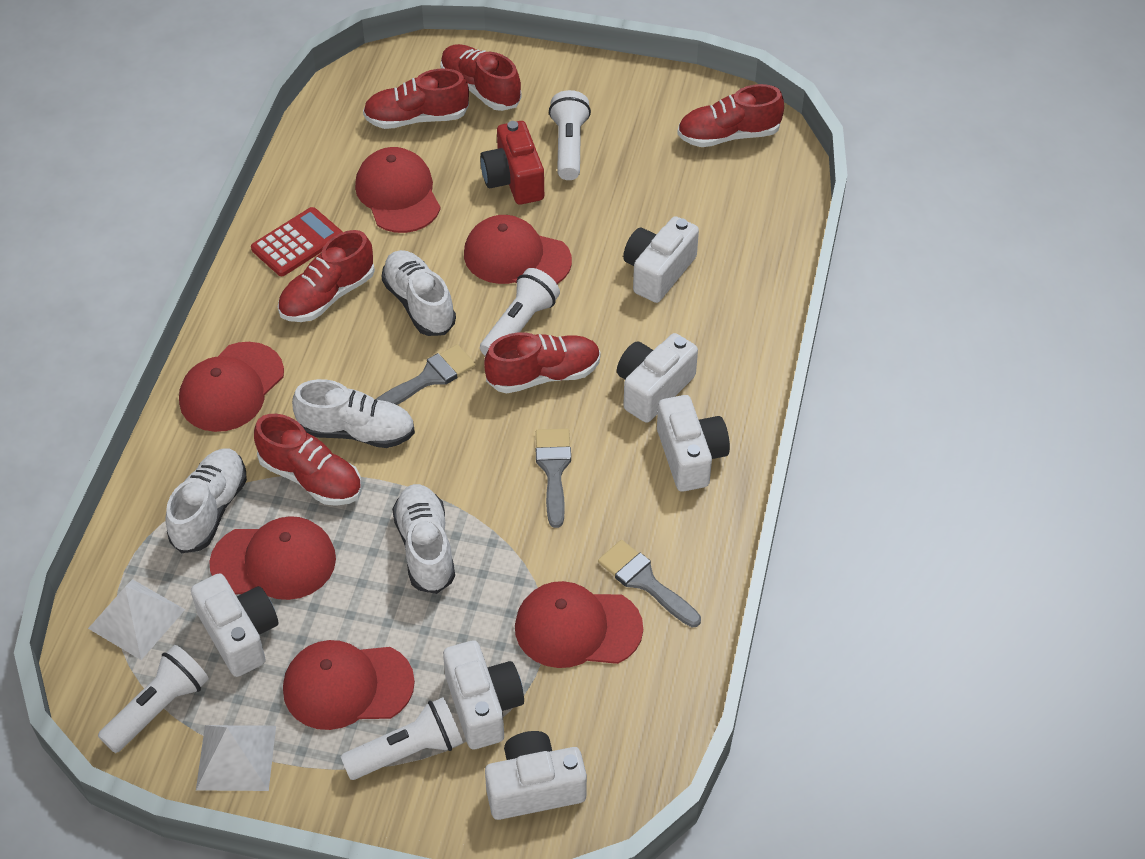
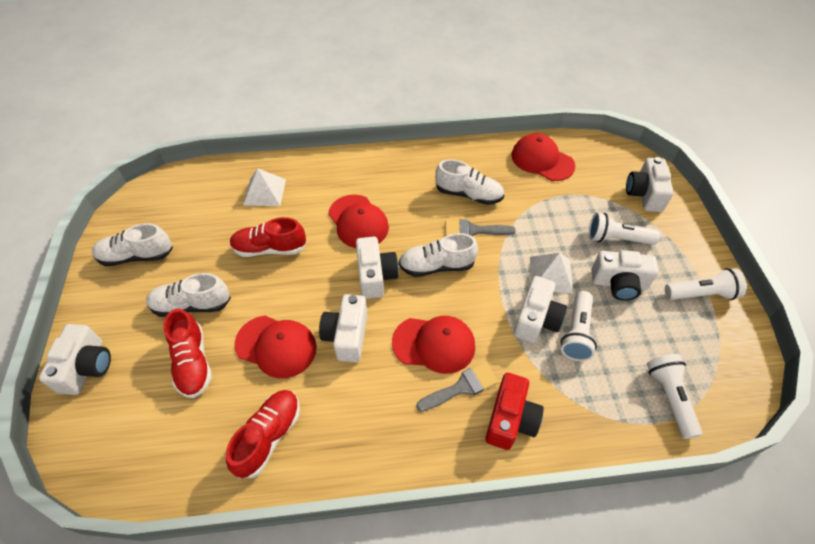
grey brush: [376,344,476,405] [536,429,571,528] [598,540,701,627] = 3 -> [416,362,498,412] [445,219,516,236] = 2
red calculator: [251,207,342,276] = 1 -> none = 0
red cap: [179,342,284,432] [209,516,336,600] [283,640,415,730] [355,147,441,233] [464,215,572,284] [515,581,643,668] = 6 -> [234,316,317,378] [328,195,389,248] [392,316,475,374] [511,133,575,181] = 4
red shoe: [254,414,362,506] [278,230,375,322] [363,68,469,129] [440,44,522,111] [484,332,601,394] [677,84,784,147] = 6 -> [163,309,212,398] [226,390,300,478] [230,217,307,257] = 3

